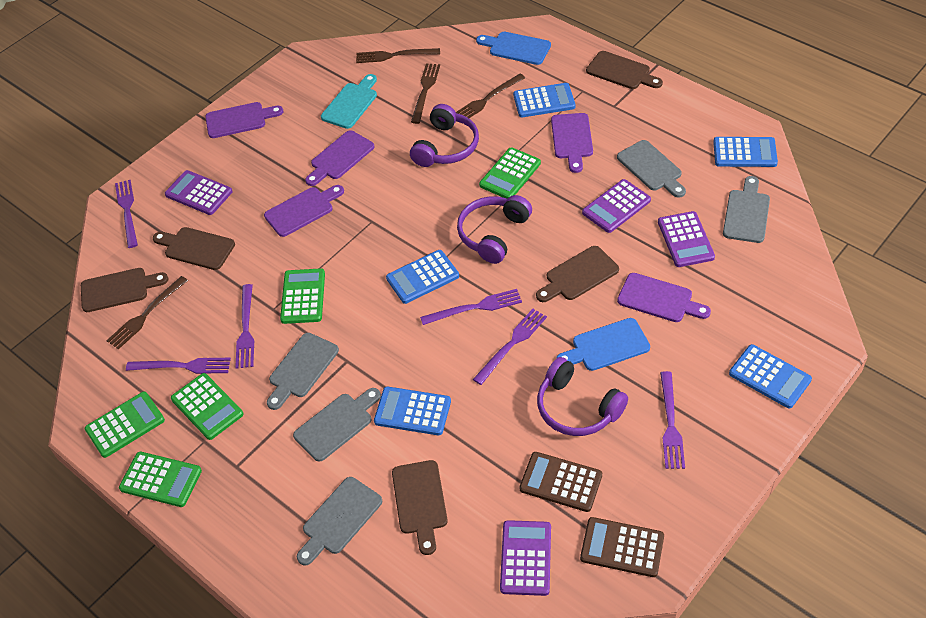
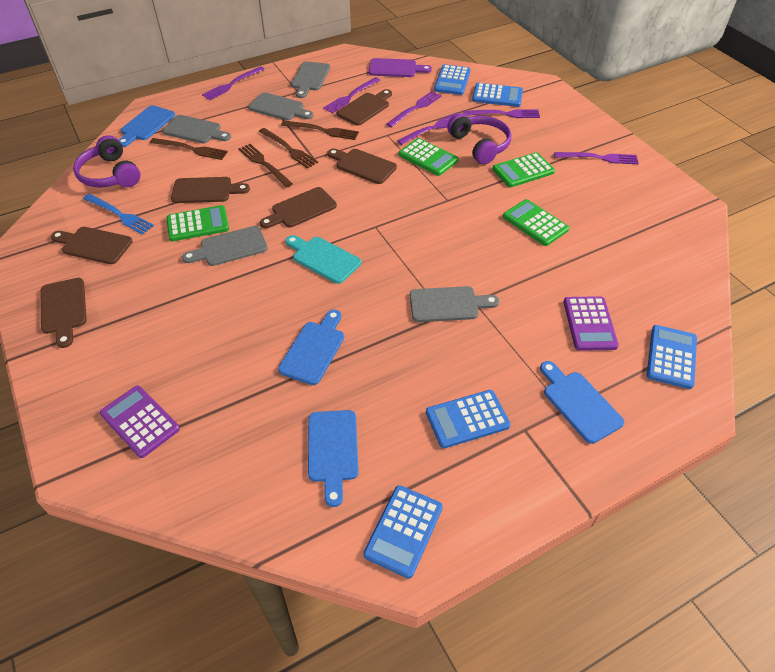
blue cutting board: [476,32,551,65] [556,318,650,371] = 2 -> [119,105,175,147] [278,310,344,385] [308,410,359,507] [540,361,624,444] = 4
blue fork: none = 0 -> [83,194,154,235] = 1
brown calculator: [519,452,602,512] [580,517,664,577] = 2 -> none = 0
brown cutting board: [81,268,168,312] [153,227,235,270] [392,460,448,555] [536,246,619,302] [586,51,663,89] = 5 -> [41,278,87,348] [51,227,133,264] [171,177,250,203] [260,187,337,228] [327,149,397,184] [337,89,392,126] = 6
green calculator: [85,391,165,458] [119,452,202,507] [171,373,243,440] [280,268,325,324] [479,147,541,199] = 5 -> [166,205,229,241] [399,138,458,176] [493,152,555,187] [503,199,569,246] = 4
purple calculator: [165,170,233,215] [500,520,551,596] [582,179,651,233] [658,211,715,267] = 4 -> [100,386,180,458] [563,296,619,351] = 2
purple cutting board: [205,102,283,138] [264,185,344,237] [305,130,375,186] [551,113,593,173] [617,273,711,322] = 5 -> [369,58,432,77] = 1
purple headphones: [410,104,479,167] [457,195,532,264] [537,357,628,436] = 3 -> [73,135,141,187] [447,113,511,164] = 2

